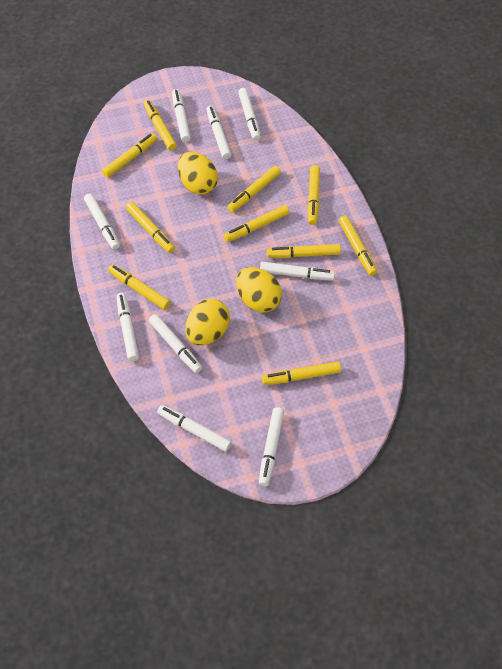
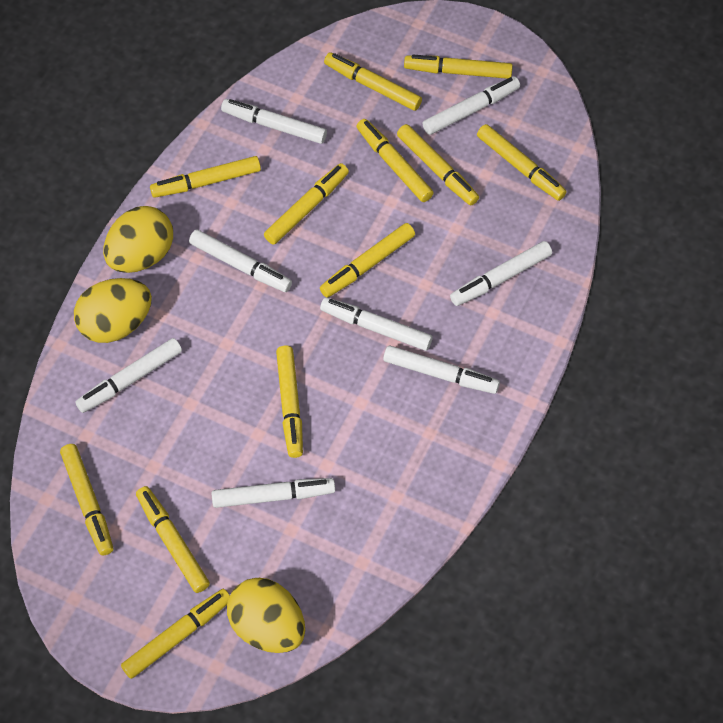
white marker: [84,193,120,250] [117,293,139,361] [149,314,202,373] [157,405,231,452] [172,89,191,142] [206,106,232,159] [238,88,261,141] [259,407,284,486] [260,262,335,280] = 9 -> [75,338,182,413] [189,230,292,292] [212,478,335,508] [221,99,327,144] [320,297,432,351] [383,346,500,394] [423,76,520,135] [450,241,552,306] = 8
yellow marker: [102,133,157,178] [108,264,170,310] [126,202,175,253] [144,100,177,151] [224,205,289,242] [227,166,281,212] [262,361,341,385] [267,244,341,258] [308,165,320,225] [339,215,377,276] = 10 -> [60,444,113,555] [121,589,230,679] [136,486,210,593] [150,156,261,198] [264,163,349,245] [276,346,303,458] [320,223,415,298] [324,52,422,111] [356,119,433,202] [397,124,479,205] [404,55,513,79] [477,124,567,201] = 12

